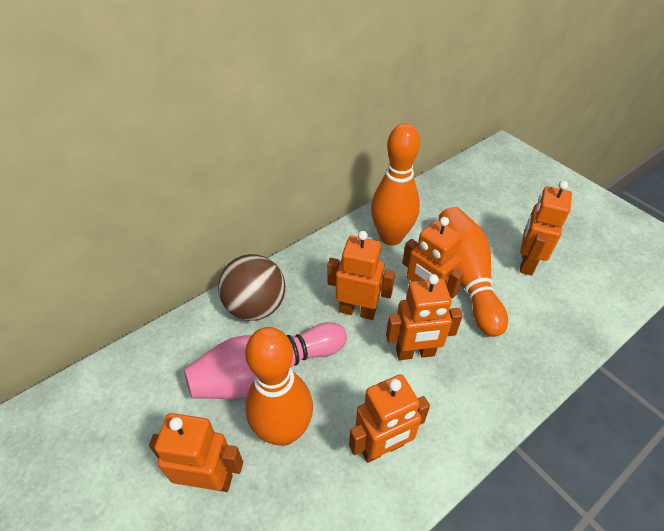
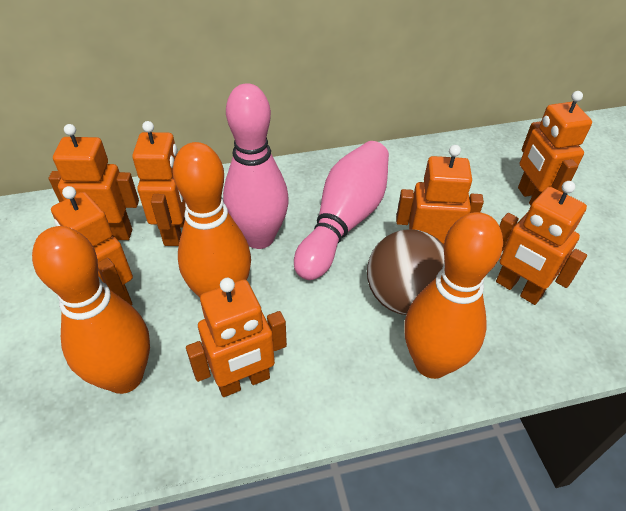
orange robot: [149,413,243,492] [327,231,395,320] [349,374,430,463] [386,274,463,360] [402,217,464,298] [520,181,572,276] = 6 -> [49,124,139,240] [51,186,133,305] [132,121,186,246] [186,278,287,397] [396,145,484,244] [496,181,587,305] [518,91,592,206] = 7
pink bowling pin: [184,322,347,399] = 1 -> [223,83,289,249] [294,141,389,280] = 2

